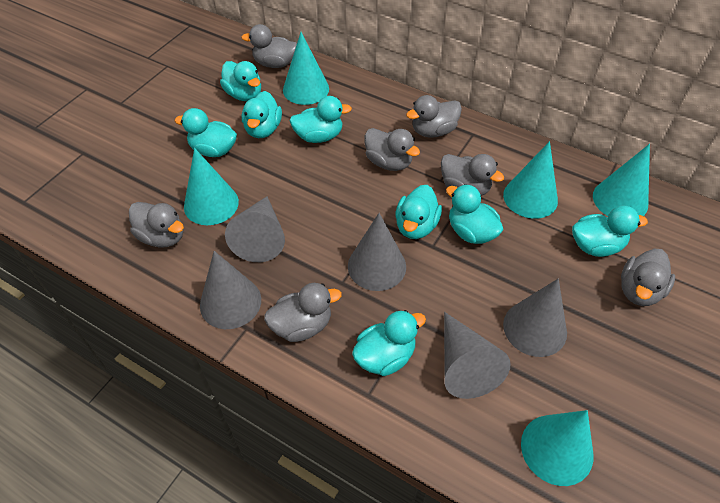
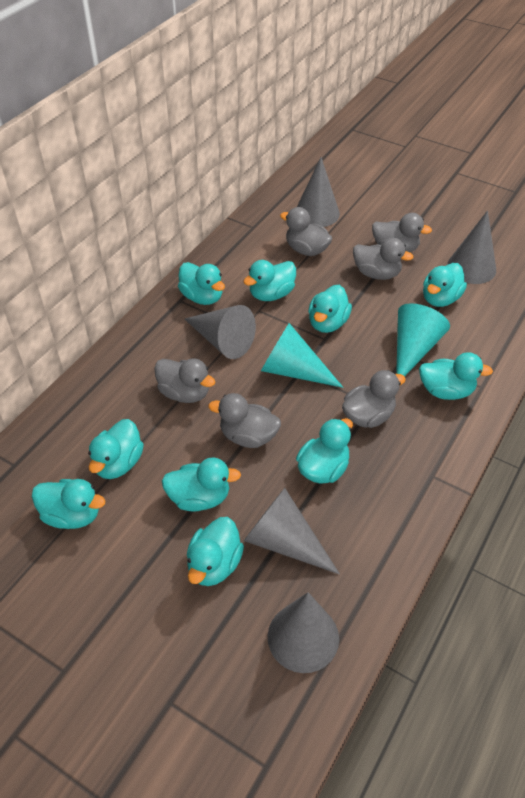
grey duck: [129,202,184,248] [241,24,297,68] [264,283,342,342] [365,128,420,171] [406,95,462,138] [441,154,504,196] [621,249,675,306] = 7 -> [154,358,215,403] [208,393,281,448] [280,207,332,256] [342,370,406,428] [353,238,413,280] [372,213,432,252] = 6
turquoise cone: [184,148,239,225] [283,32,329,105] [503,141,558,219] [521,410,593,486] [593,144,650,216] = 5 -> [261,323,343,388] [396,303,450,376] = 2
turquoise duck: [175,108,237,157] [220,61,261,101] [242,91,282,138] [289,96,352,143] [352,310,426,376] [395,185,442,239] [446,184,504,244] [572,206,648,257] = 8 -> [32,479,106,529] [88,419,144,479] [162,457,241,512] [178,262,225,305] [187,517,244,586] [243,260,296,301] [296,418,353,484] [308,285,352,333] [419,352,493,400] [423,263,467,307] = 10

